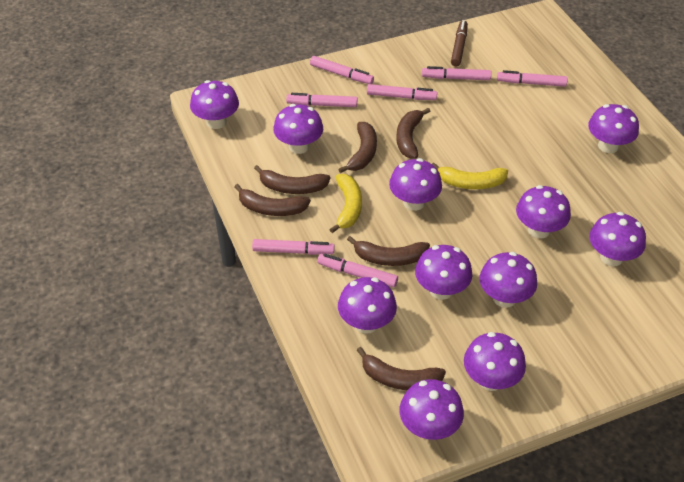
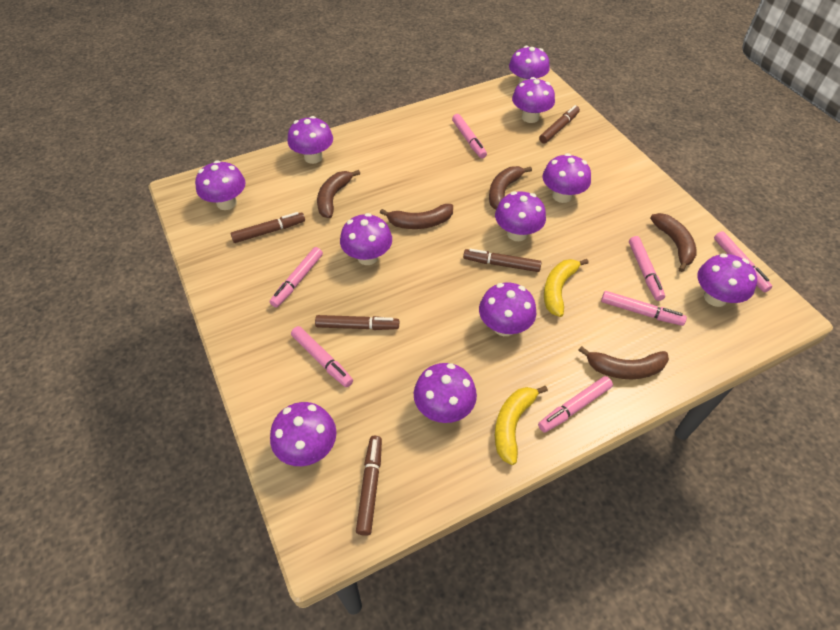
brown banana: [234,184,311,216] [254,165,330,194] [338,122,377,173] [347,236,430,266] [357,347,446,390] [396,108,430,158] = 6 -> [317,170,360,218] [380,204,453,229] [489,166,532,209] [578,346,669,379] [650,213,697,272] = 5
brown marker: [451,20,468,66] = 1 -> [231,212,305,243] [315,315,399,330] [356,436,382,536] [463,249,542,272] [539,105,580,143] = 5

